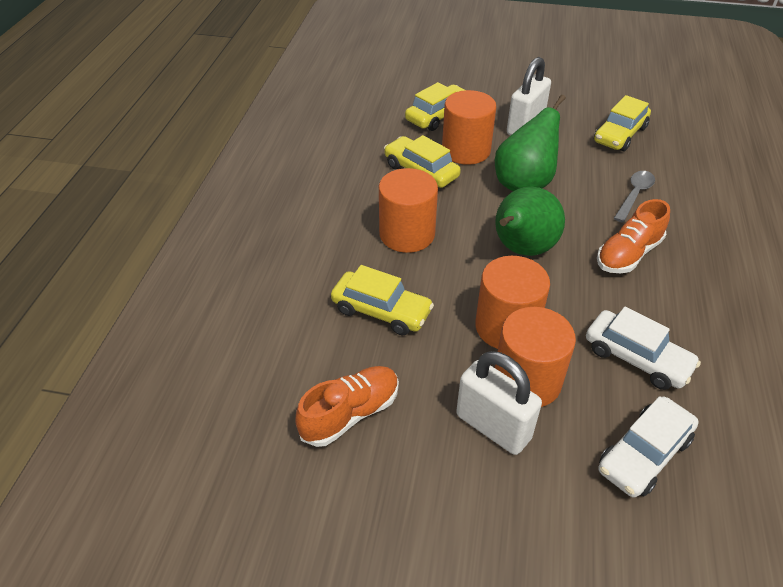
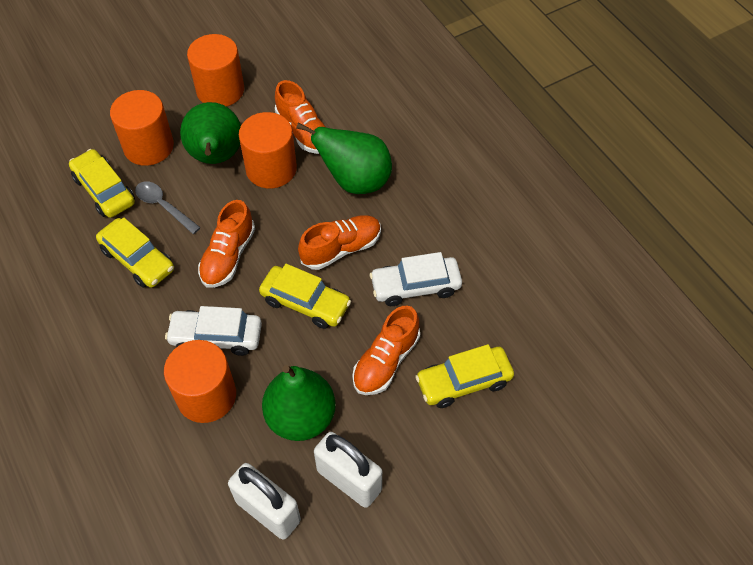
green pear: [495,95,566,191] [495,187,565,256] = 2 -> [180,102,241,164] [262,365,336,441] [296,123,392,194] = 3
orange shoe: [295,366,399,447] [597,199,670,273] = 2 -> [198,200,255,288] [275,80,327,154] [298,215,381,270] [352,306,420,395] = 4

